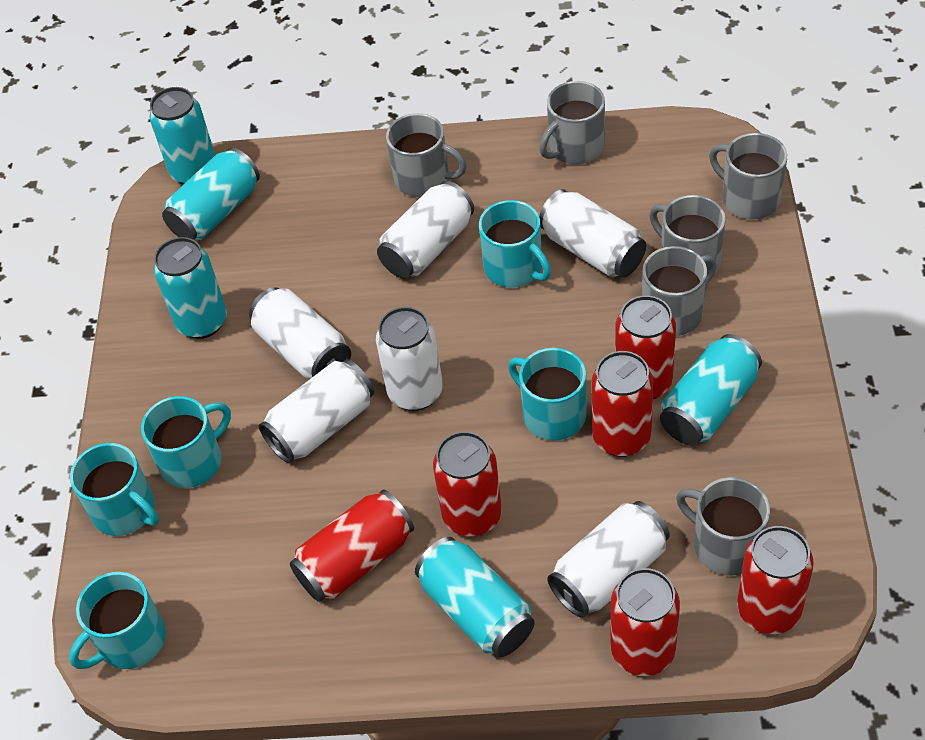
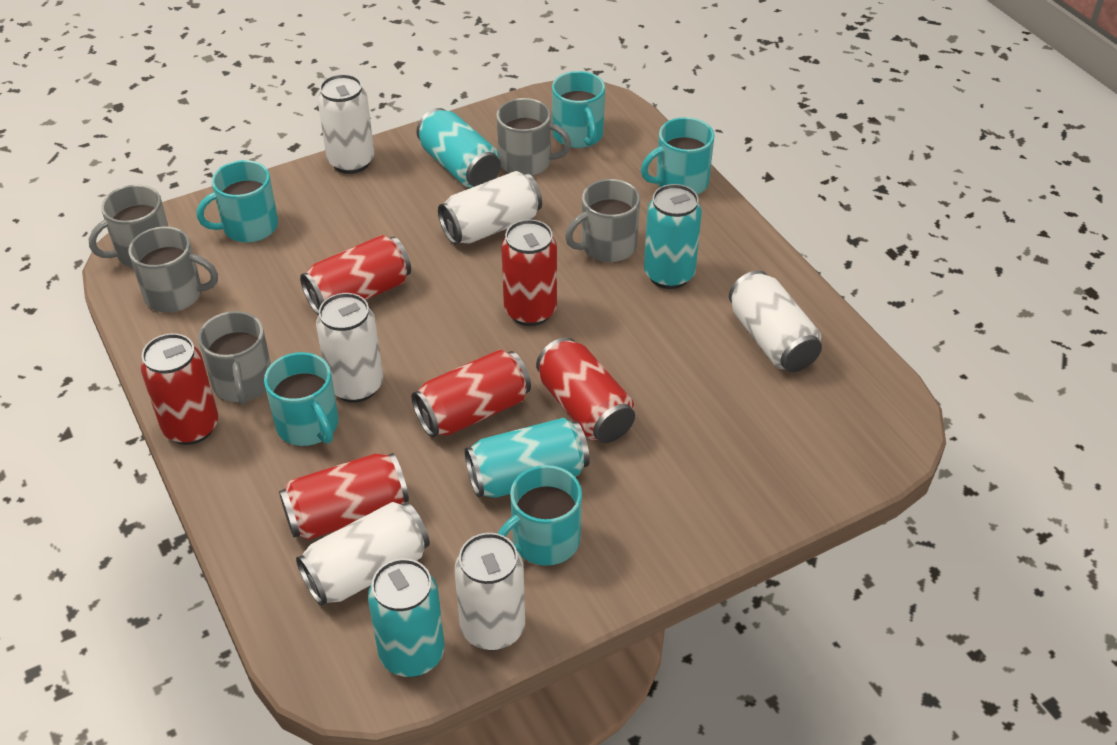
grey mug: [386,113,467,197] [539,81,605,164] [642,246,717,336] [650,195,726,276] [676,477,770,575] [709,133,787,220] = 6 -> [89,185,169,268] [129,226,218,313] [198,311,271,405] [496,98,571,176] [565,179,640,262] = 5
turquoise can: [149,87,215,185] [154,237,227,339] [162,148,260,240] [415,537,535,657] [660,334,762,446] = 5 -> [368,559,445,677] [416,108,501,188] [465,418,590,498] [644,184,702,289] = 4

